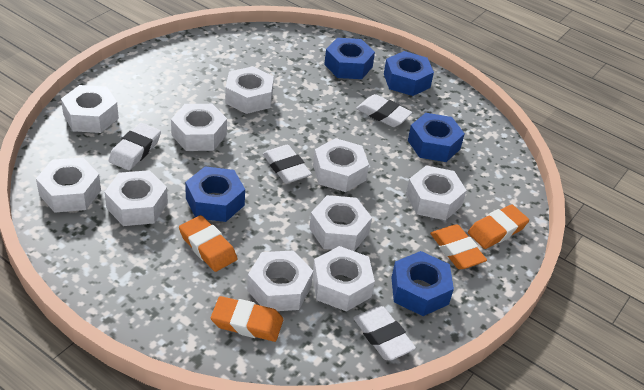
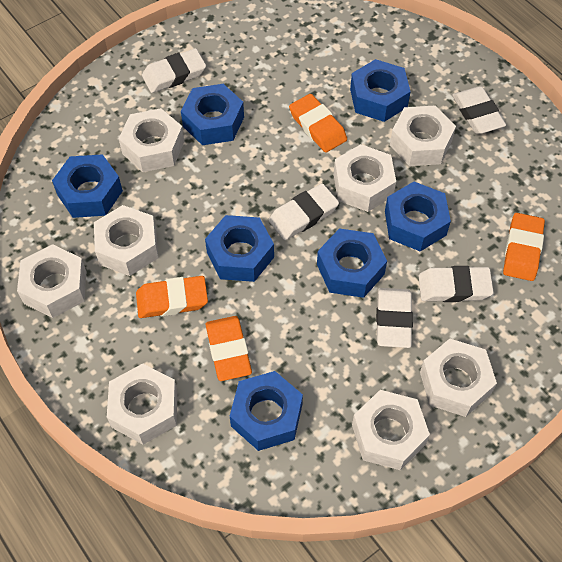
blue nut: [185,166,245,222] [324,38,375,79] [384,51,434,96] [391,251,454,316] [408,113,465,162] = 5 -> [52,154,123,218] [181,84,244,145] [205,215,274,282] [230,371,303,451] [317,228,387,298] [350,59,411,122] [385,182,451,251] = 7
white eraser: [108,123,161,170] [263,145,312,184] [353,306,416,360] [356,94,413,127] = 4 -> [142,48,206,93] [269,183,339,240] [376,288,413,348] [419,266,494,302] [452,86,506,134] = 5
white nut: [36,158,101,213] [61,85,119,133] [105,170,168,226] [171,104,227,151] [225,66,274,114] [247,250,313,311] [309,195,372,251] [313,138,369,192] [313,246,375,312] [406,165,467,220] = 10 -> [17,244,87,318] [94,205,158,276] [107,363,178,445] [119,108,184,172] [334,144,396,212] [352,390,430,470] [390,105,456,166] [420,339,497,417] = 8

